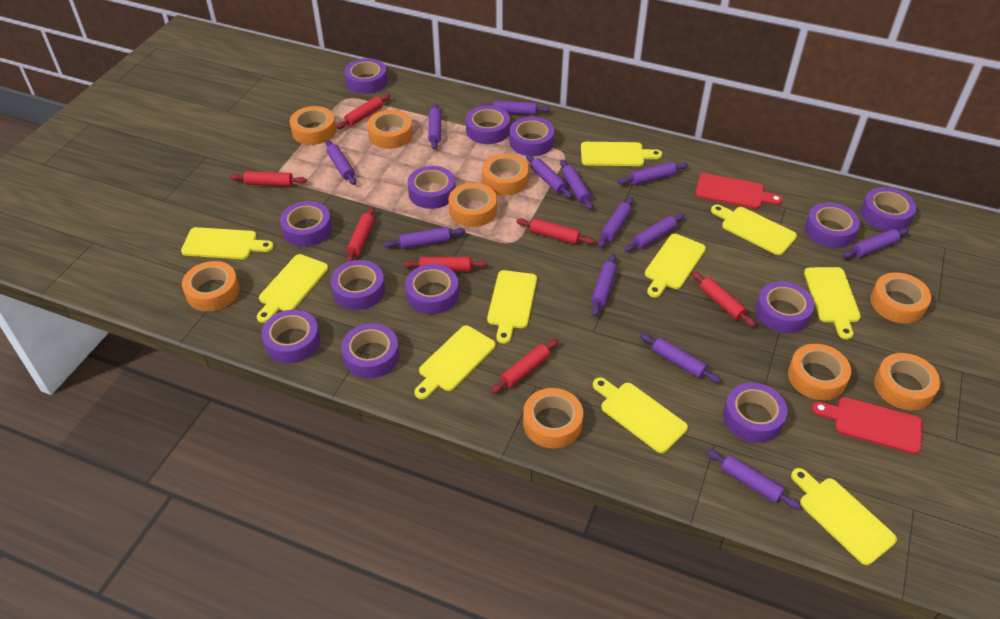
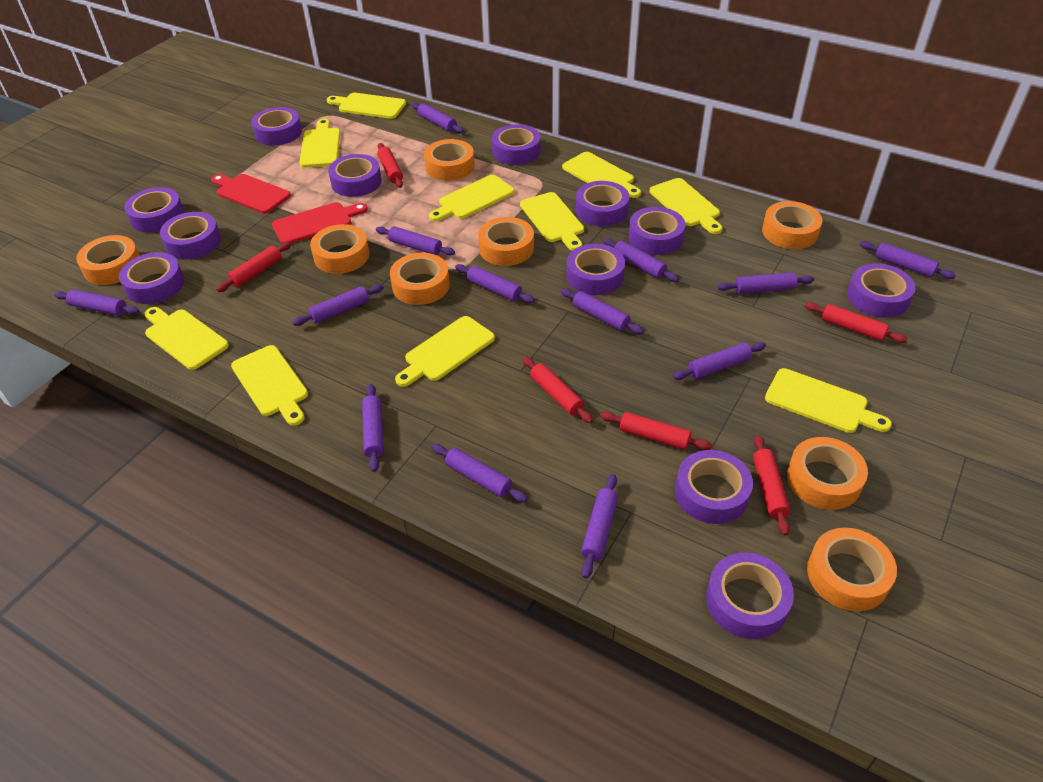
orange tape: [182,261,240,311] [290,106,336,145] [367,110,413,149] [449,183,497,227] [482,153,529,195] [523,388,583,448] [788,344,851,400] [870,272,931,324] [874,353,941,410] = 9 -> [76,235,140,285] [310,224,369,274] [390,253,450,305] [424,139,475,181] [478,217,534,266] [762,201,822,249] [787,437,868,510] [807,528,897,611] = 8
purple tape: [261,309,320,363] [280,201,332,247] [331,260,385,310] [341,324,399,379] [344,58,387,94] [405,264,459,314] [408,166,456,209] [466,105,510,144] [510,117,554,156] [723,383,787,443] [755,281,814,333] [805,202,860,248] [861,187,916,231] = 13 -> [119,252,184,304] [124,187,184,233] [160,212,221,259] [251,107,302,146] [328,154,382,197] [492,124,541,165] [566,244,625,295] [576,181,630,227] [628,207,685,255] [675,450,753,524] [706,552,794,639] [847,263,915,318] = 12
red rolling pin: [230,171,307,186] [336,94,390,129] [346,206,375,262] [403,257,488,271] [491,339,559,394] [516,219,595,244] [692,271,756,327] = 7 -> [216,241,292,292] [377,143,403,188] [523,356,593,423] [600,412,712,450] [753,435,790,536] [805,302,907,343] = 6

